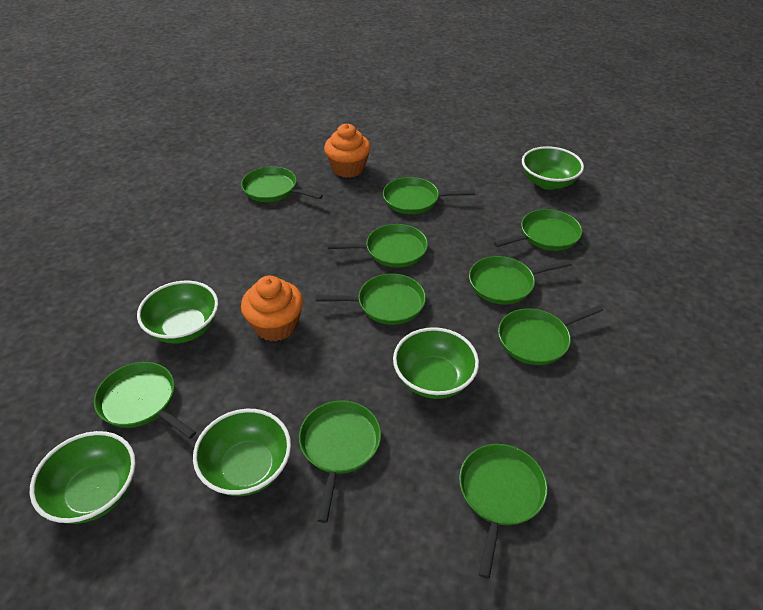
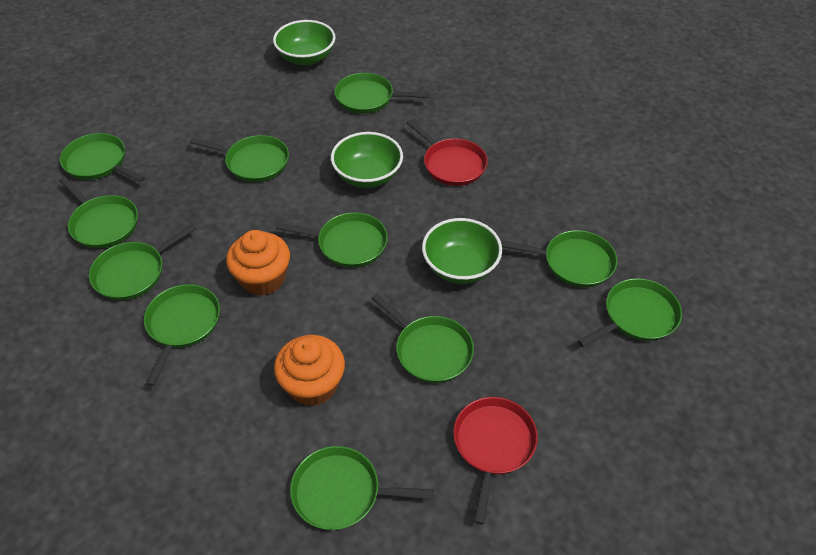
green bowl: [30,431,136,524] [137,281,218,344] [193,409,291,496] [393,327,479,399] [522,146,584,190] = 5 -> [273,20,336,66] [331,132,403,188] [422,218,502,284] = 3
green pan: [94,362,196,439] [241,166,323,202] [299,401,381,523] [316,274,426,325] [327,224,428,268] [383,177,475,214] [459,444,548,579] [469,256,572,304] [494,209,582,251] [498,305,603,365] = 10 -> [59,177,138,248] [60,133,145,182] [89,224,197,300] [144,284,220,386] [190,135,289,182] [275,212,388,268] [290,446,434,530] [335,73,429,114] [371,293,474,383] [502,230,617,287] [578,278,682,347] = 11
red pan: none = 0 -> [407,120,488,186] [453,397,538,525] = 2

